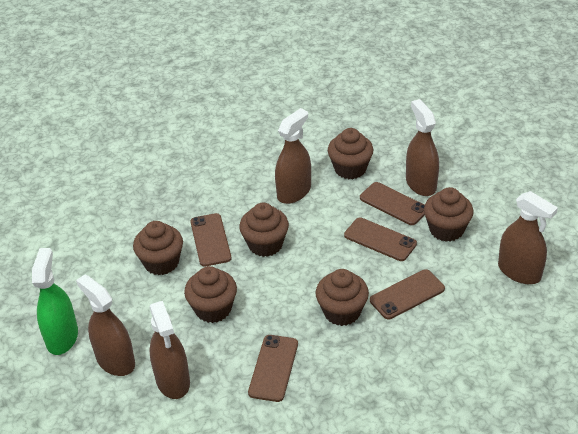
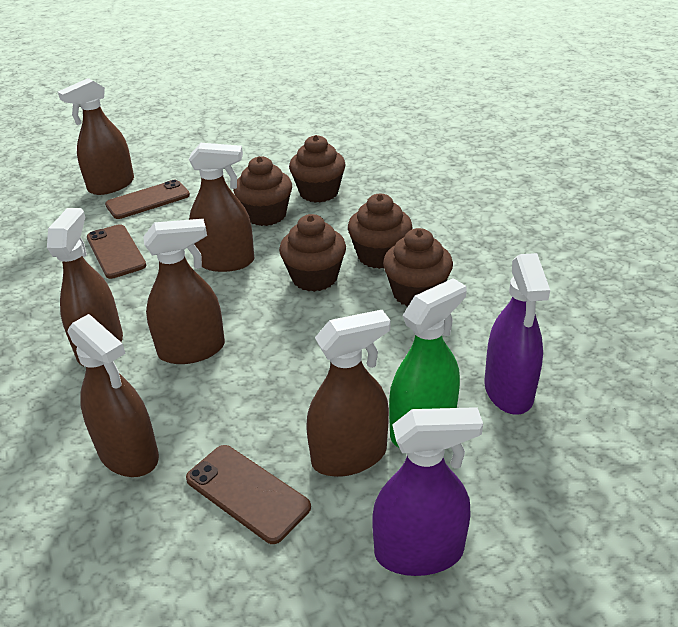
brown cupcake: [133,221,183,275] [184,266,237,323] [239,202,289,257] [316,269,369,326] [328,128,373,179] [424,187,473,242] = 6 -> [233,156,292,226] [279,214,346,292] [289,135,346,203] [348,194,412,269] [383,228,453,307] = 5
brown phone: [190,213,231,267] [248,335,298,402] [344,218,417,261] [360,182,425,225] [370,269,445,319] = 5 -> [87,224,146,279] [105,180,190,219] [186,445,311,544] = 3
brown spray bottle: [76,275,135,376] [149,301,190,399] [275,108,311,204] [406,99,439,196] [498,191,558,284] = 5 -> [47,208,123,366] [58,78,134,195] [68,314,159,477] [143,219,225,364] [189,143,255,272] [306,310,390,477] = 6
purple spray bottle: none = 0 -> [372,407,483,576] [484,253,550,415] = 2

